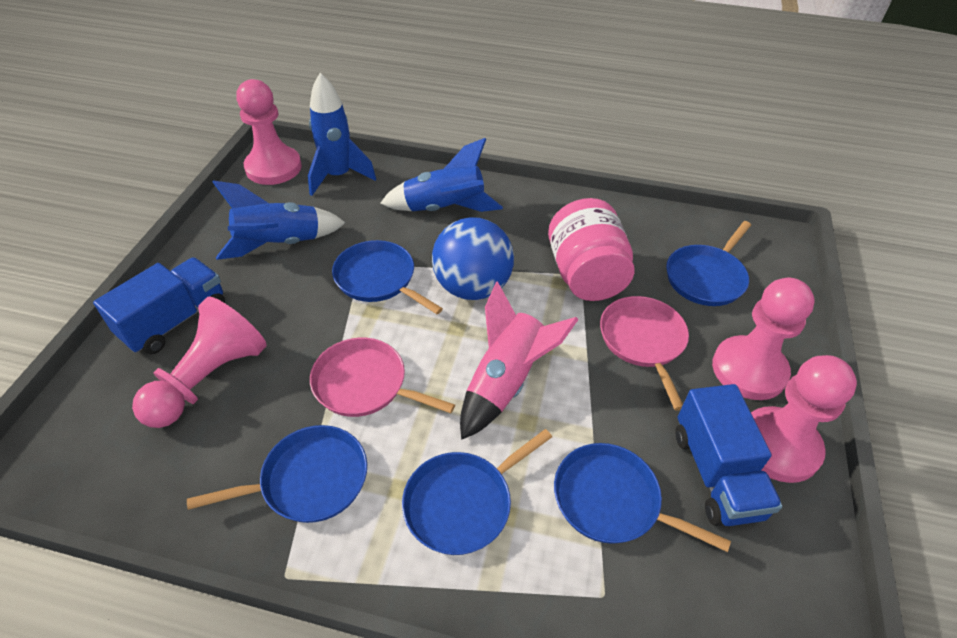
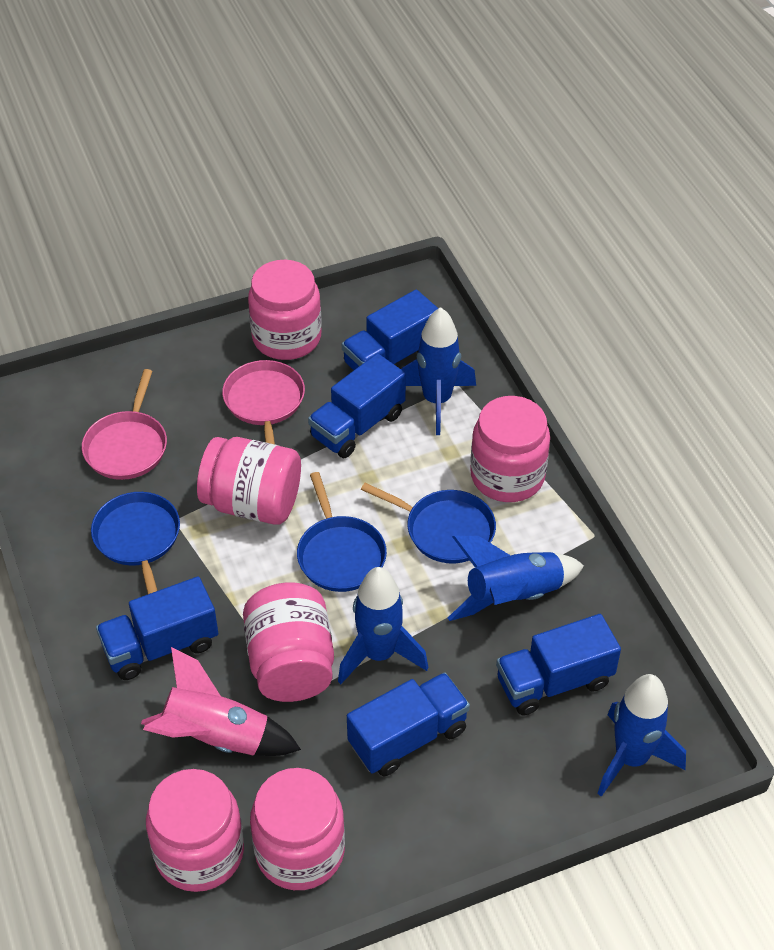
blue ball: [432,217,514,300] = 1 -> none = 0
blue pan: [187,425,367,523] [332,240,443,314] [402,429,552,555] [554,443,731,552] [666,221,751,306] = 5 -> [91,492,180,594] [297,472,387,592] [361,483,496,564] = 3
blue rocket: [213,181,346,260] [308,73,376,196] [380,138,503,212] = 3 -> [338,567,428,684] [401,307,476,435] [448,536,584,621] [597,674,686,797] = 4
blue truck: [93,258,225,354] [675,384,782,526] = 2 -> [96,577,218,680] [308,353,406,458] [342,290,439,370] [347,673,470,776] [496,614,621,715] = 5
pink jar: [548,198,635,301] = 1 -> [146,769,244,892] [197,437,301,525] [243,582,334,702] [248,260,322,360] [250,768,345,890] [470,396,550,502] = 6
pink pawn: [132,297,267,428] [236,79,302,185] [712,278,815,400] [751,355,857,483] = 4 -> none = 0

